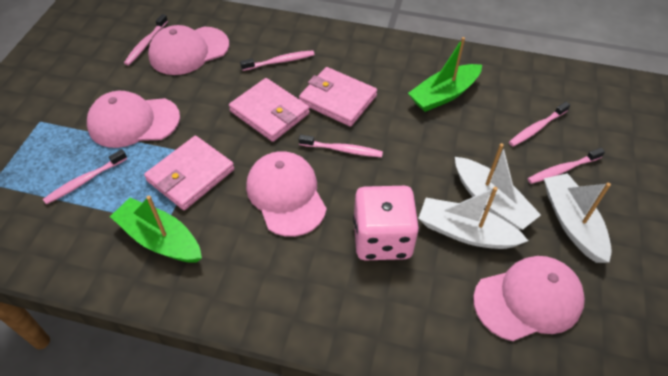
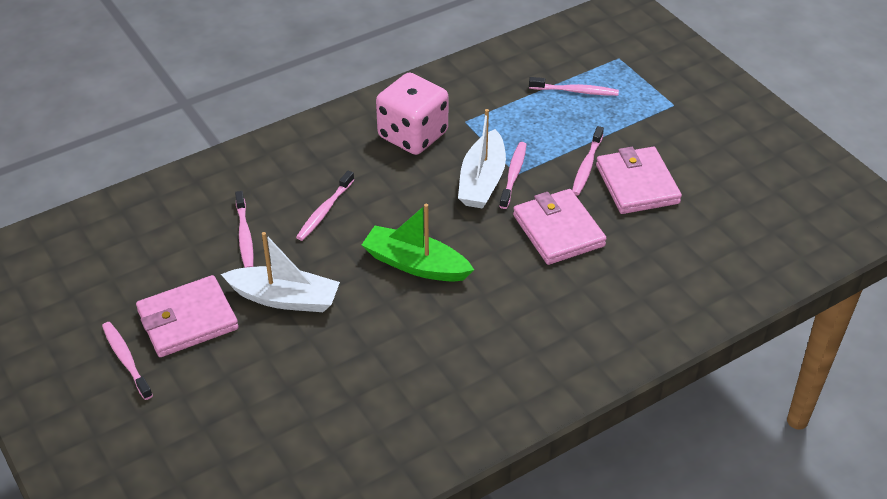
green boat: [110,196,202,262] [408,37,482,112] = 2 -> [362,204,474,282] = 1
pink cap: [87,91,180,148] [148,25,229,75] [246,151,327,237] [473,256,585,341] = 4 -> none = 0
white boat: [418,187,528,249] [455,143,541,230] [544,173,612,263] = 3 -> [221,232,340,312] [458,109,506,209] = 2

